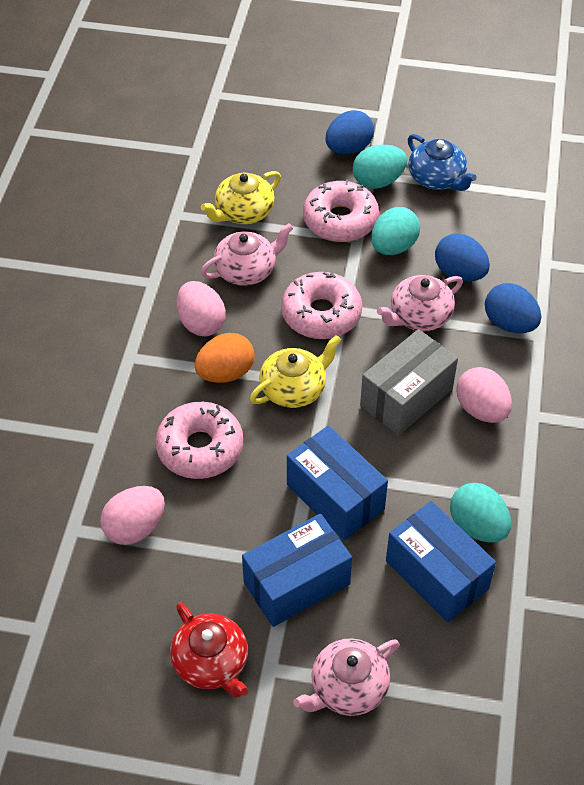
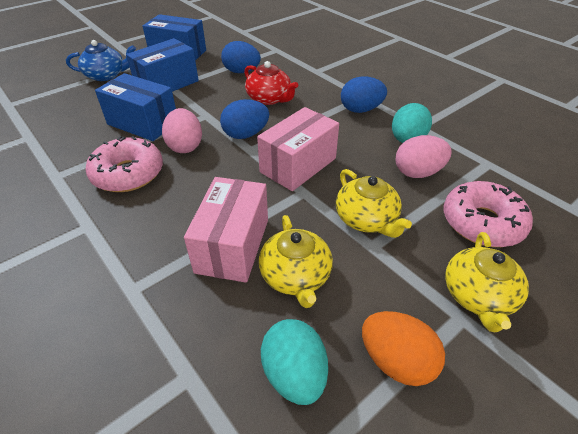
grey box: [360,329,458,436] = 1 -> none = 0
pink box: none = 0 -> [184,177,268,283] [257,107,339,191] = 2
pink donut: [156,402,243,479] [281,272,362,339] [303,179,379,242] = 3 -> [86,136,163,192] [444,181,533,247] = 2
pink egg: [100,486,165,545] [176,281,226,336] [456,367,512,423] = 3 -> [162,108,202,153] [396,135,452,178] = 2
pink teapot: [201,223,293,286] [293,638,399,716] [377,275,463,331] = 3 -> none = 0
turquoise egg: [353,145,407,189] [371,207,420,255] [450,483,511,542] = 3 -> [261,319,328,405] [392,103,432,143] = 2
yellow teapot: [201,171,281,224] [250,335,341,408] = 2 -> [259,215,333,308] [336,169,412,238] [445,232,529,332] = 3

